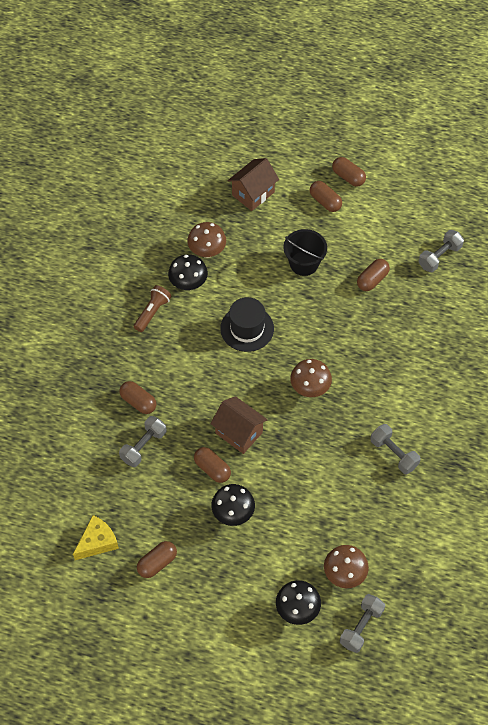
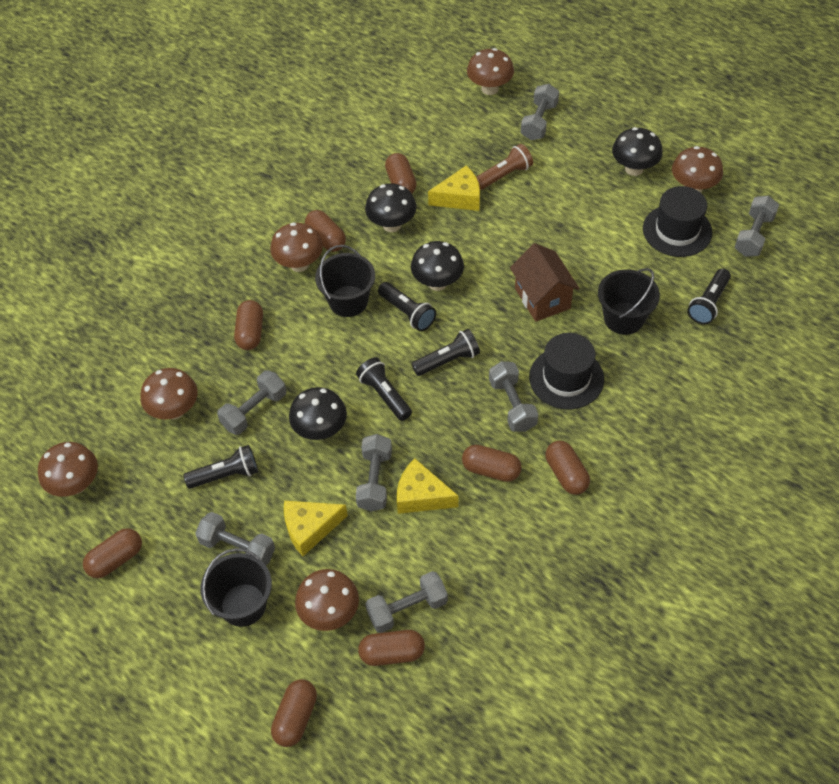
black bucket: [283,229,327,276] = 1 -> [200,548,272,627] [315,245,375,317] [598,268,660,335] = 3
black flashlight: none = 0 -> [183,445,258,489] [356,357,412,421] [378,282,436,331] [412,329,480,376] [688,268,731,324] = 5
black hat: [220,297,274,352] = 1 -> [529,333,604,409] [643,186,712,257] = 2
black mushroom: [168,254,208,290] [211,484,255,526] [276,580,321,625] = 3 -> [289,387,347,440] [365,183,416,232] [411,241,464,291] [612,127,663,176] = 4
brown capsule: [119,381,157,414] [137,541,177,578] [194,447,231,483] [310,181,342,212] [332,157,366,187] [357,259,390,291] = 6 -> [83,528,142,578] [234,300,263,350] [271,680,317,747] [305,210,346,252] [358,630,425,666] [385,153,417,194] [462,445,522,482] [545,441,590,495] = 8
brown house: [210,396,268,454] [228,158,279,211] = 2 -> [510,243,580,322] = 1
brown mushroom: [187,222,226,258] [290,359,332,397] [324,545,369,588] = 3 -> [38,442,98,497] [140,368,197,420] [270,222,323,272] [295,569,359,631] [467,48,514,95] [672,146,723,193] = 6
grey dumbbell: [119,416,166,467] [340,594,385,653] [370,424,421,474] [418,230,464,272] = 4 -> [195,512,275,565] [217,370,286,435] [356,434,392,511] [365,571,448,633] [489,361,538,432] [521,84,559,140] [735,196,779,257] = 7
yellow cheese: [73,515,119,560] = 1 -> [284,501,348,556] [397,459,459,514] [428,166,480,211] = 3

